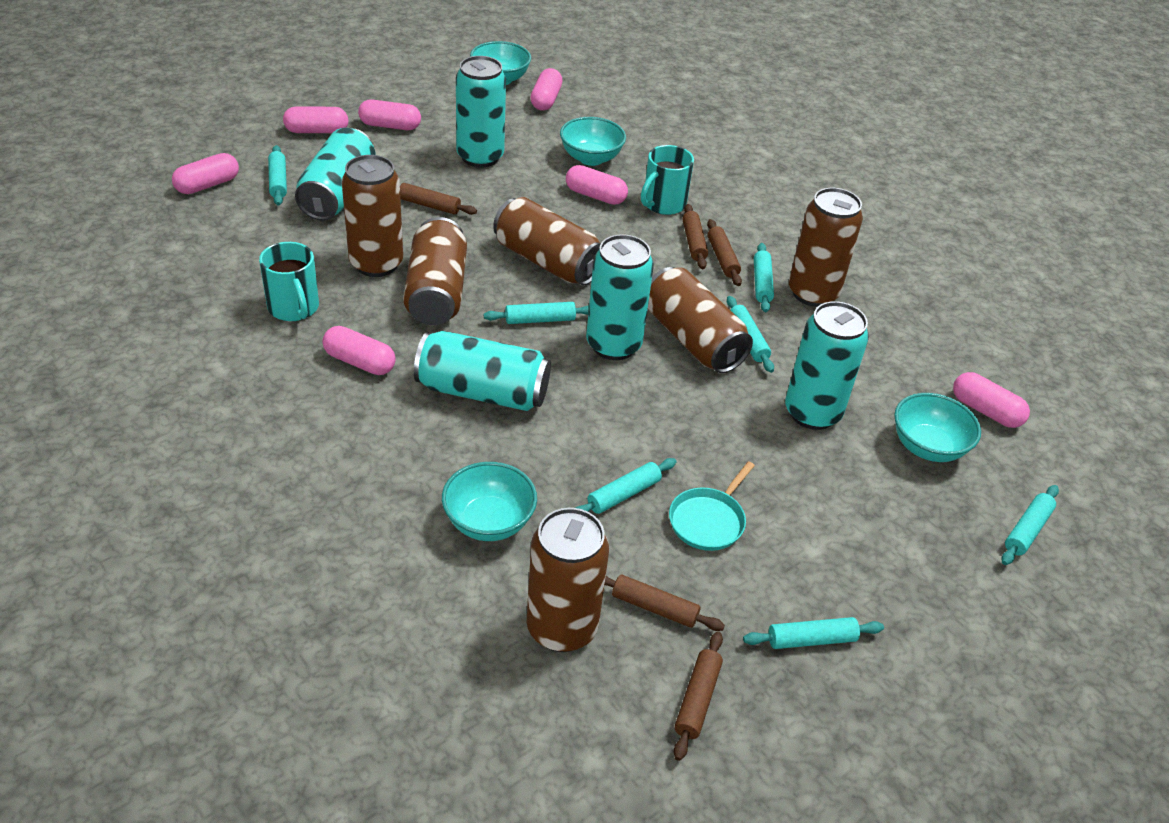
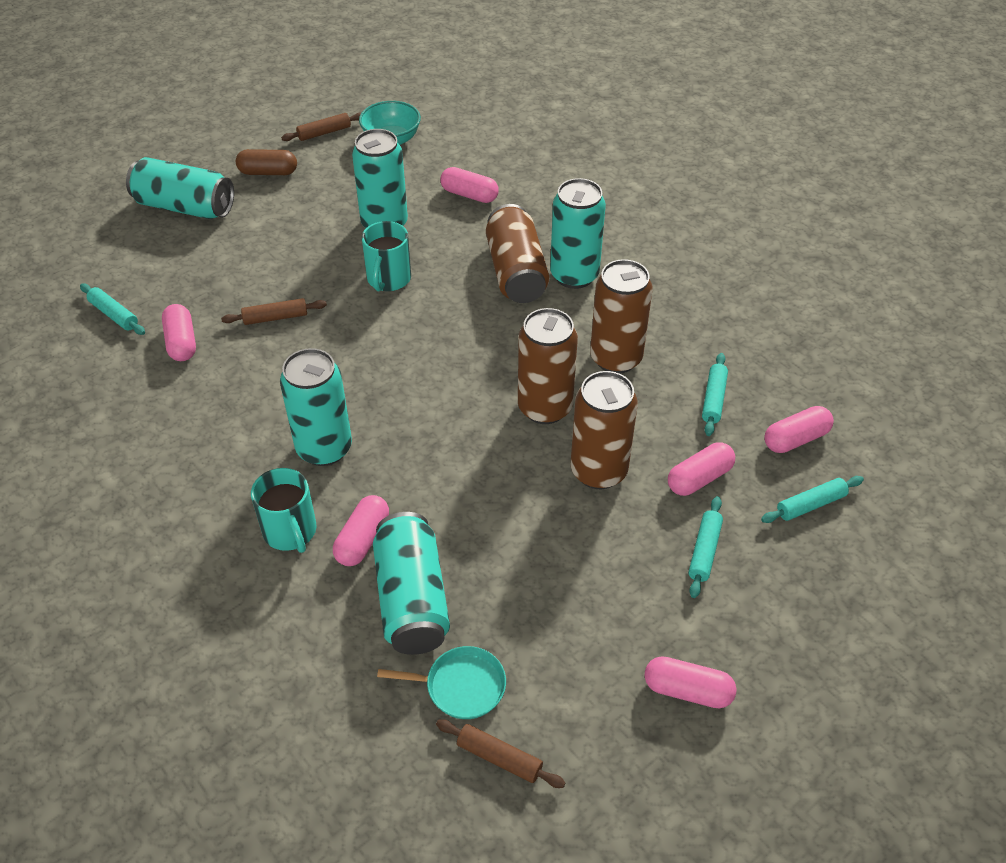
brown can: [342,155,403,277] [403,217,467,325] [493,197,601,286] [526,508,609,652] [648,267,753,373] [789,188,863,307] = 6 -> [486,204,549,303] [518,308,578,424] [571,371,638,489] [590,259,653,374] = 4
brown capsule: none = 0 -> [236,149,297,175] = 1
brown rolling pin: [400,183,477,215] [605,575,725,631] [674,631,723,761] [682,204,708,269] [707,219,742,286] = 5 -> [221,298,327,325] [281,113,361,141] [436,719,565,788] = 3
pink capsule: [172,153,239,194] [283,106,348,133] [323,326,396,375] [358,100,421,130] [531,68,562,110] [566,165,628,205] [953,372,1030,428] = 7 -> [162,304,196,361] [333,495,389,566] [440,167,499,203] [645,656,737,708] [668,443,735,496] [764,406,834,453] = 6
turquoise bowl: [442,462,537,541] [470,41,531,85] [560,117,626,166] [894,393,981,462] = 4 -> [359,101,421,145] = 1
turquoise rolling pin: [268,145,287,205] [484,302,589,324] [576,458,677,514] [727,296,774,373] [743,617,884,649] [754,243,774,312] [1001,485,1059,565] = 7 -> [80,283,145,335] [688,496,723,598] [702,353,728,436] [761,476,864,523] = 4

